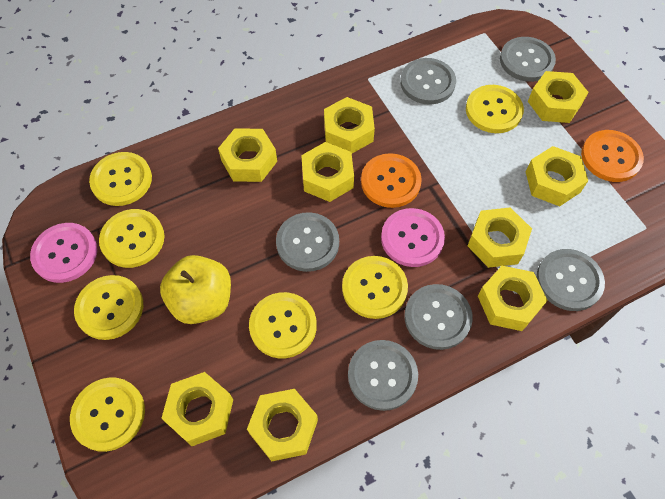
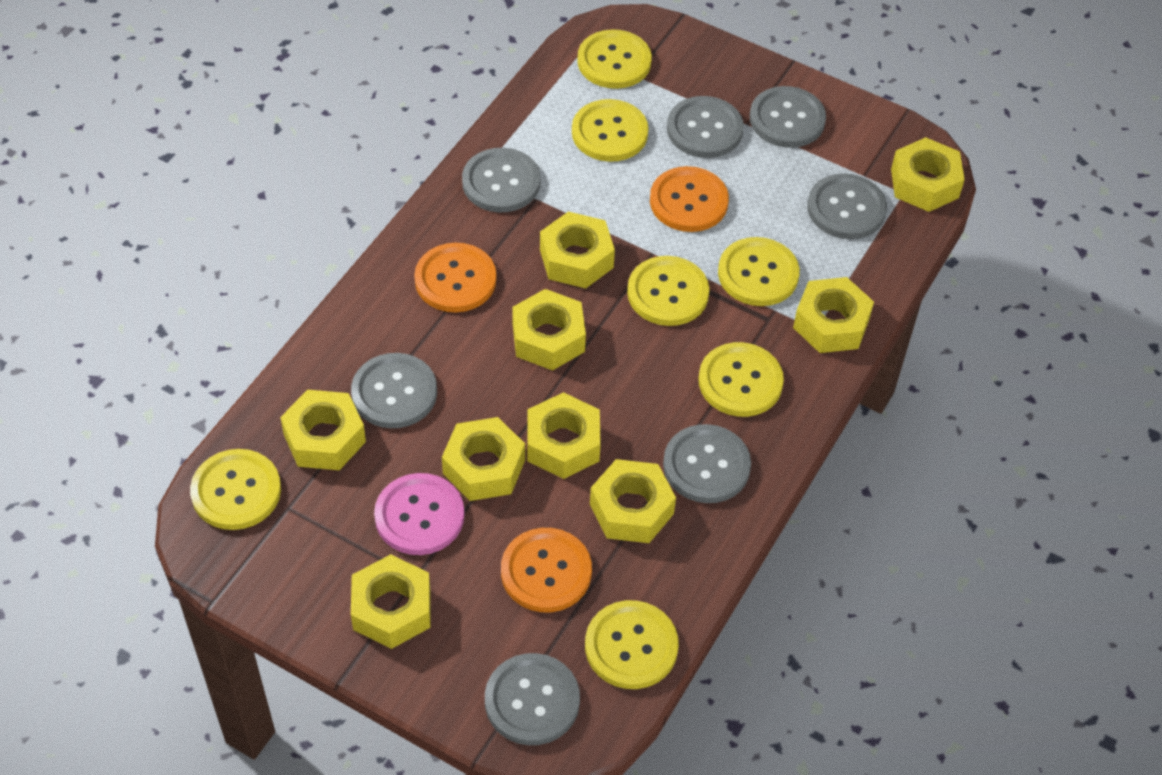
grey button: [276,212,339,272] [348,340,418,411] [400,58,456,105] [405,284,473,350] [500,37,556,82] [537,249,605,311] = 6 -> [351,353,437,428] [462,148,541,212] [485,653,580,745] [663,424,751,503] [667,96,744,158] [750,86,826,148] [807,173,887,239] = 7
orange button: [361,153,422,208] [581,130,644,182] = 2 -> [414,243,497,312] [501,528,592,612] [650,166,729,232] = 3
pink button: [30,223,98,283] [381,208,445,267] = 2 -> [374,473,464,555] = 1
yellow apple: [160,255,231,324] = 1 -> none = 0

